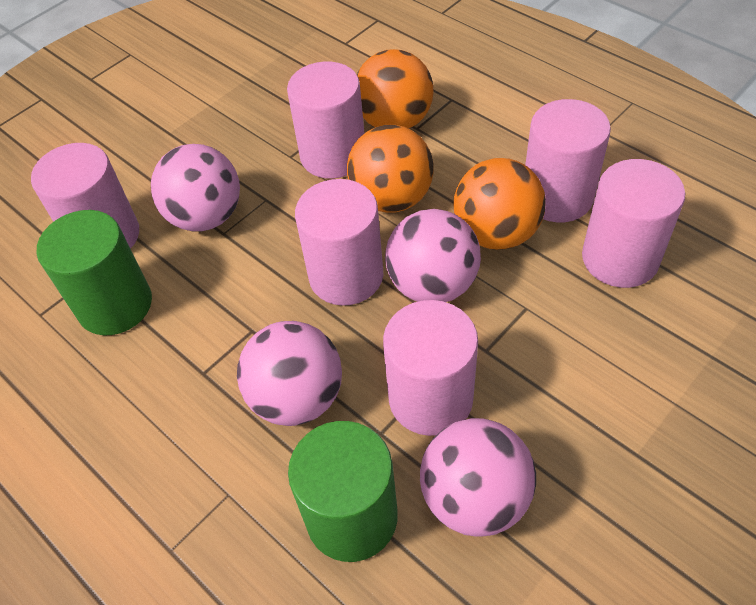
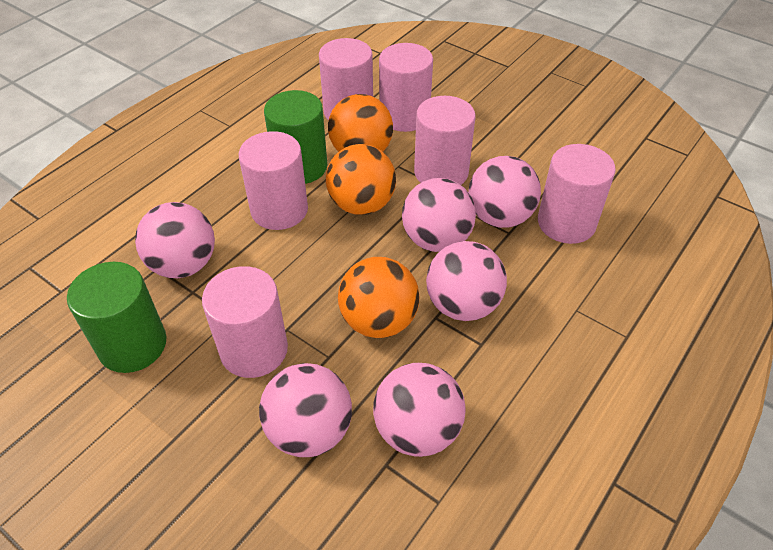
pink ball: [151,144,240,232] [237,321,342,426] [385,209,481,302] [420,418,536,537] = 4 -> [135,202,215,278] [259,363,352,457] [373,363,466,457] [402,178,476,252] [426,241,507,321] [468,156,541,228] = 6

